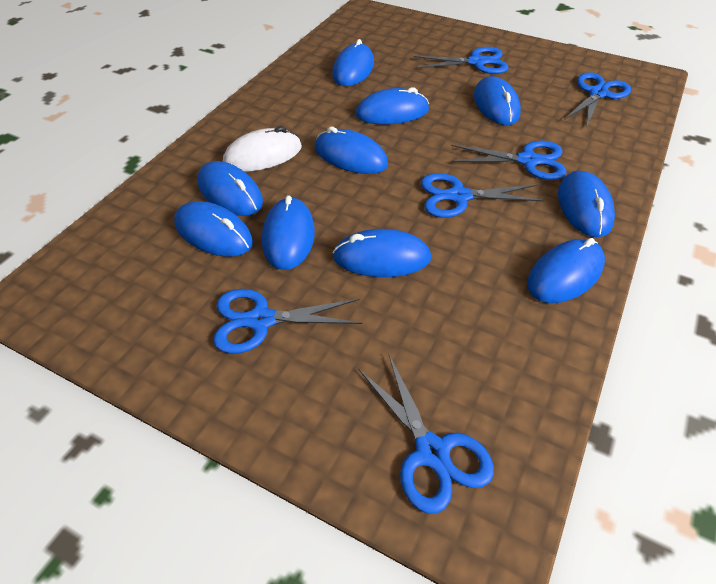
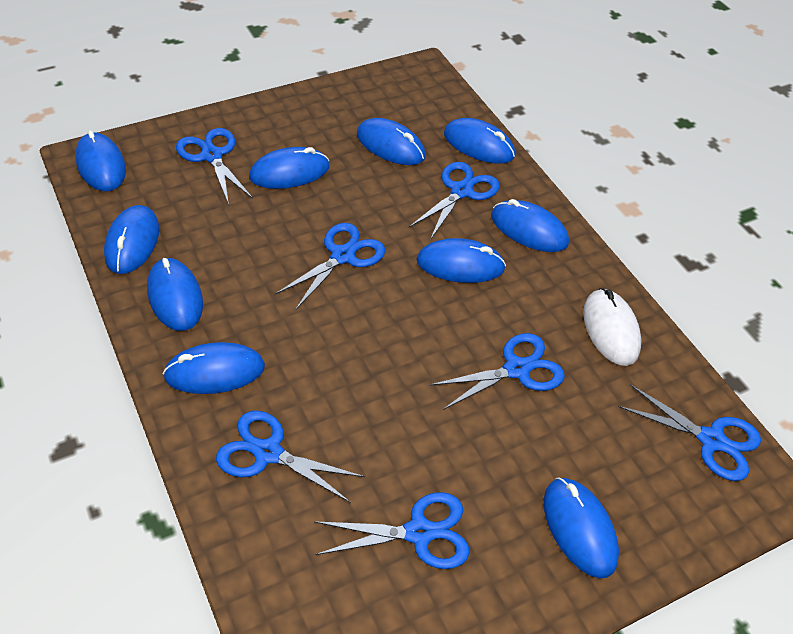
blue scissors: [213,289,362,354] [358,355,494,514] [413,47,509,74] [421,173,545,218] [451,141,567,180] [564,72,631,128] = 6 -> [176,128,253,205] [216,410,365,503] [275,223,385,309] [314,492,470,569] [409,162,500,240] [430,333,565,410] [618,384,761,481] = 7

